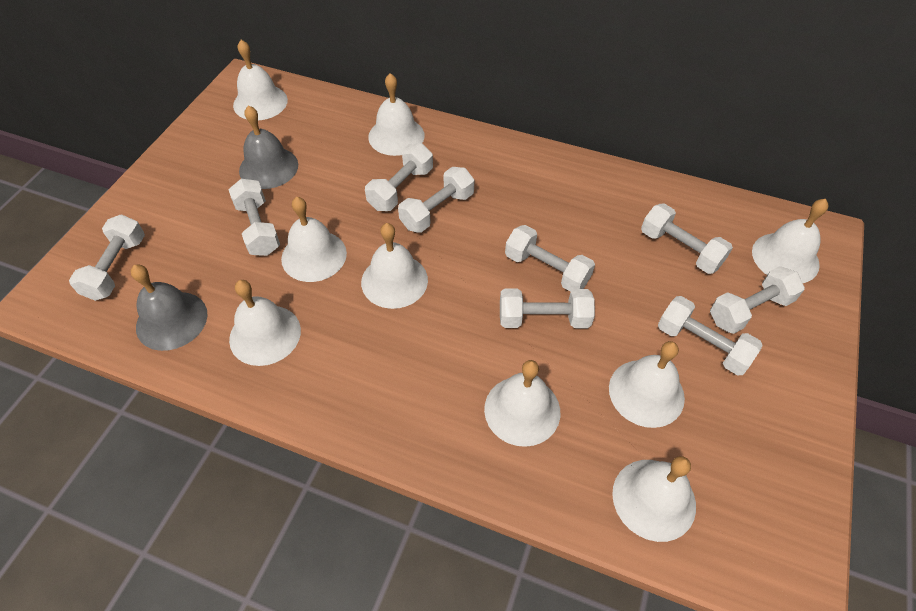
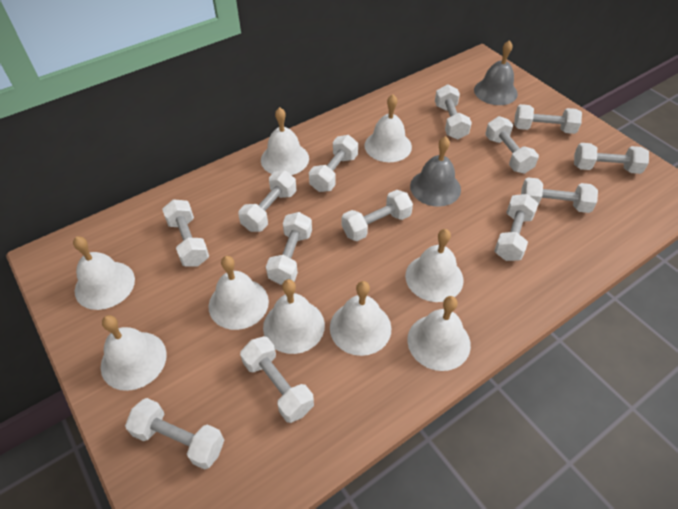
white dumbbell: [69,214,145,301] [228,179,280,256] [365,143,433,211] [398,167,474,233] [500,288,595,328] [505,225,595,292] [641,203,733,274] [658,296,763,375] [710,266,805,334] = 9 -> [125,398,224,470] [162,199,209,266] [238,171,296,232] [240,336,314,423] [266,212,312,285] [309,135,358,192] [342,190,413,241] [435,85,472,139] [485,116,539,174] [494,194,538,261] [514,104,582,134] [521,177,598,213] [574,143,649,174] = 13

